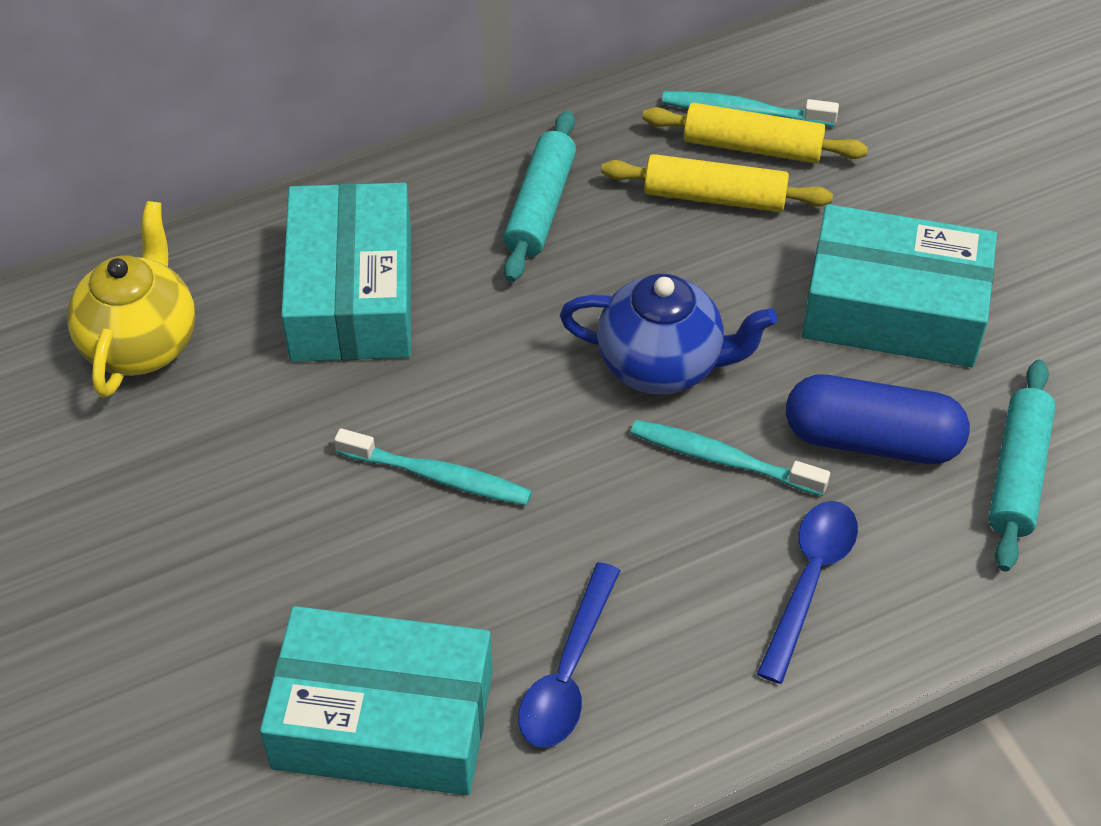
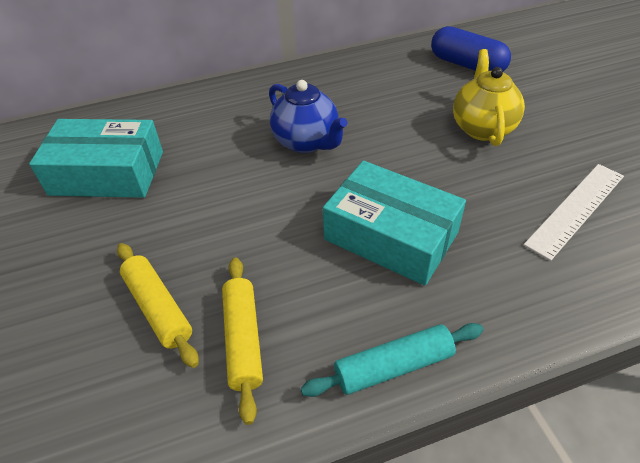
blue spoon: [518,562,621,748] [757,501,858,684] = 2 -> none = 0
turquoise box: [260,606,493,795] [281,183,411,362] [802,204,997,367] = 3 -> [29,119,163,198] [323,161,466,286] = 2
turquoise rolling pin: [503,110,576,282] [989,360,1056,571] = 2 -> [301,323,483,397] = 1
turquoise toothbrush: [334,428,532,505] [631,420,830,496] [662,91,839,126] = 3 -> none = 0
white ruler: none = 0 -> [524,164,624,261] = 1

